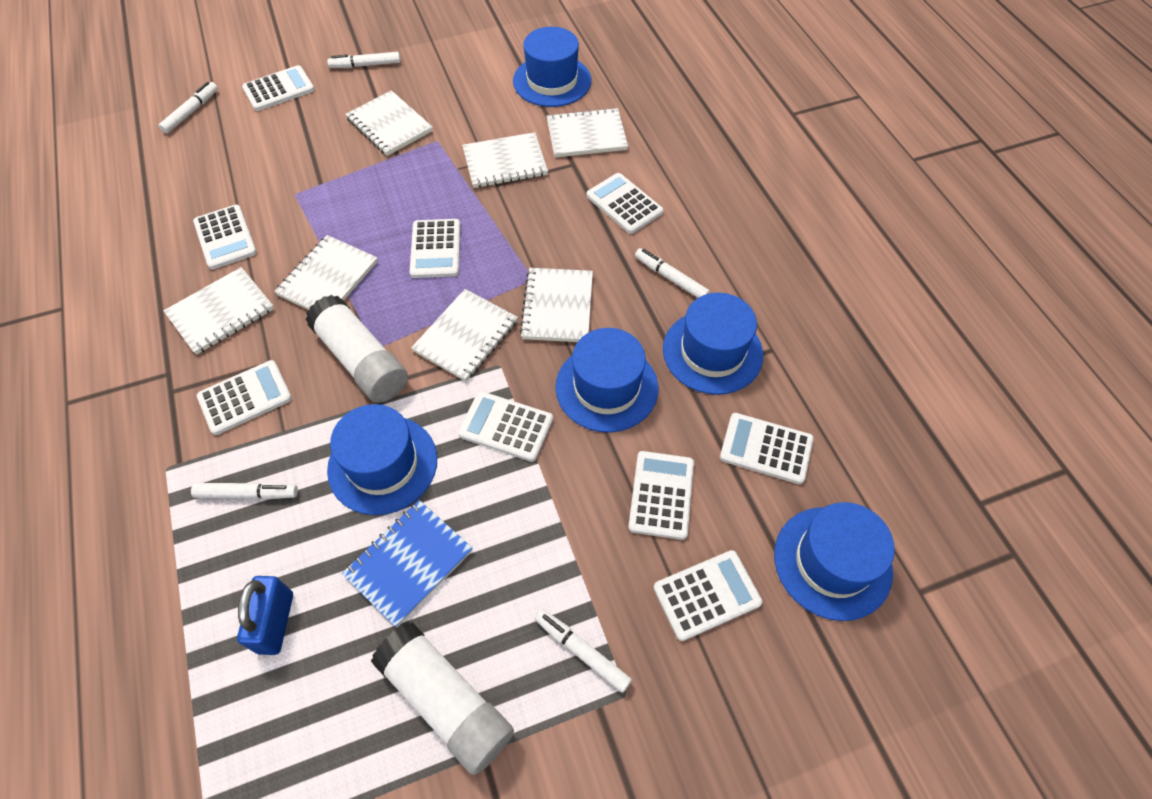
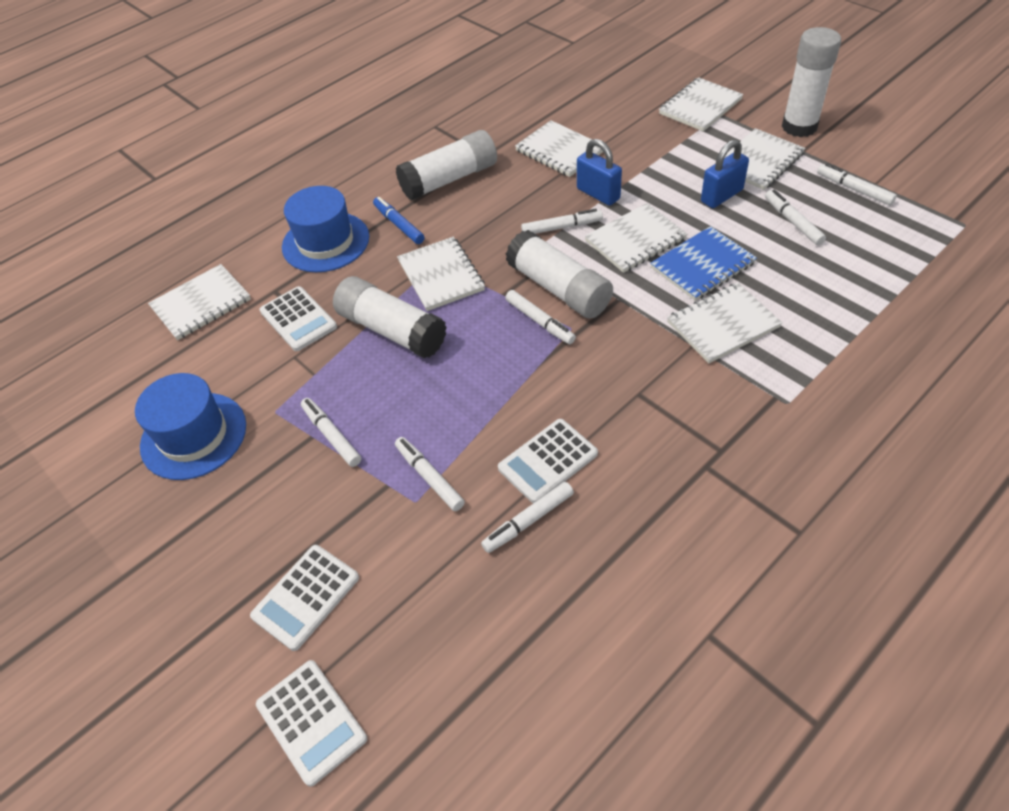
blue hat: [327,404,437,515] [513,27,591,107] [555,328,658,433] [663,293,763,395] [774,502,895,621] = 5 -> [135,373,246,480] [282,186,369,272] = 2
blue marker: none = 0 -> [373,197,425,244] = 1
blue padlock: [237,576,293,655] = 1 -> [577,139,622,206] [701,139,749,208] = 2
white calculator: [193,205,257,269] [197,360,292,435] [242,65,315,111] [410,219,460,278] [458,391,553,462] [586,173,663,234] [628,451,694,540] [654,550,762,641] [720,413,814,484] = 9 -> [250,545,359,651] [256,660,367,787] [259,286,337,351] [498,419,598,503] = 4
white glue stick: [305,295,408,403] [371,622,514,775] = 2 -> [333,276,447,358] [396,130,497,200] [506,230,613,319] [782,27,841,137] = 4
white marker: [159,82,218,133] [191,482,298,500] [327,52,401,68] [534,609,632,693] [635,248,710,298] = 5 -> [301,398,361,467] [395,437,465,511] [481,482,574,553] [505,290,576,344] [521,209,603,234] [765,190,826,245] [817,163,897,205] = 7

